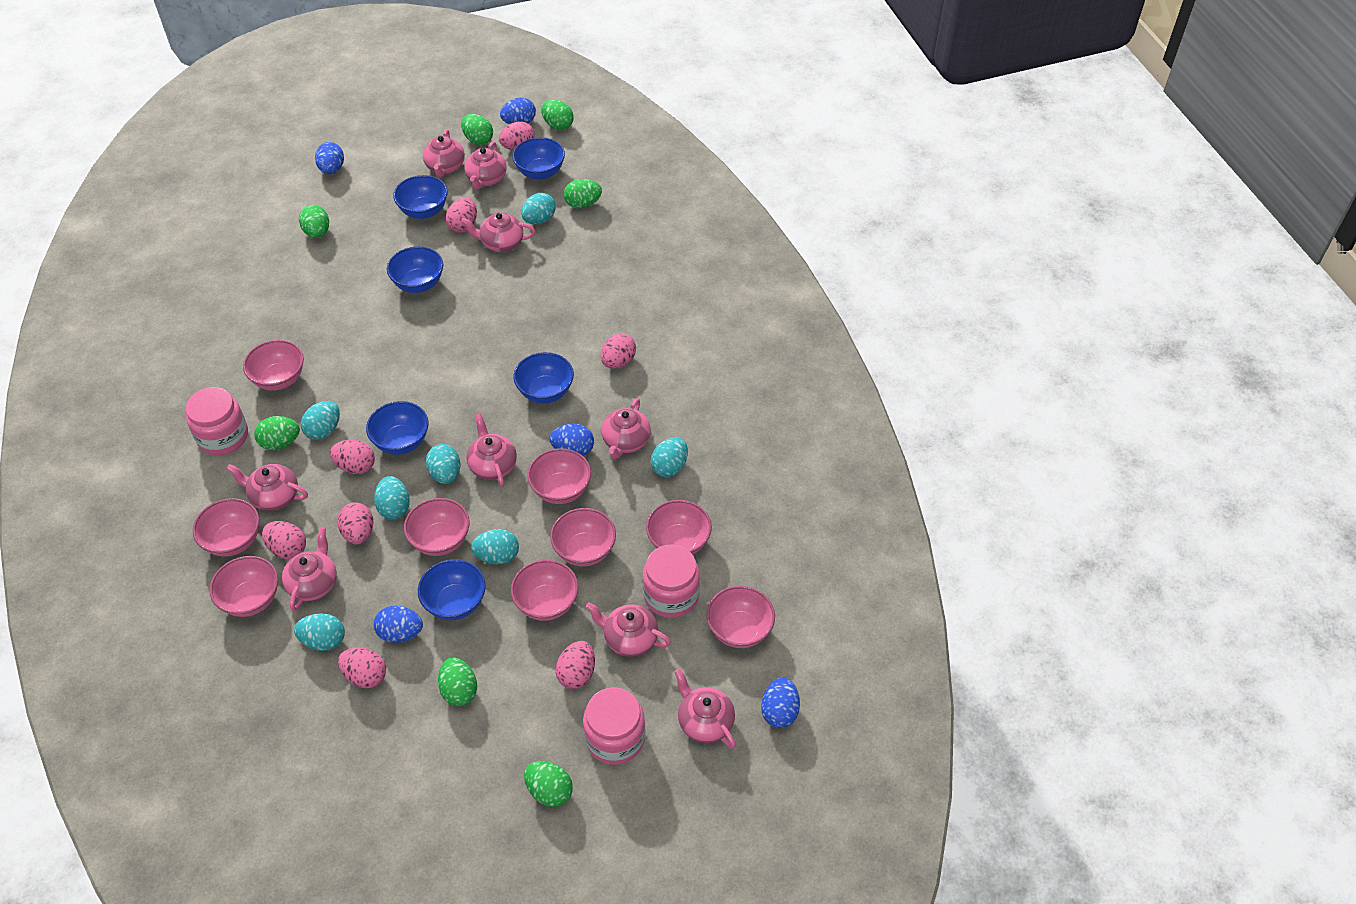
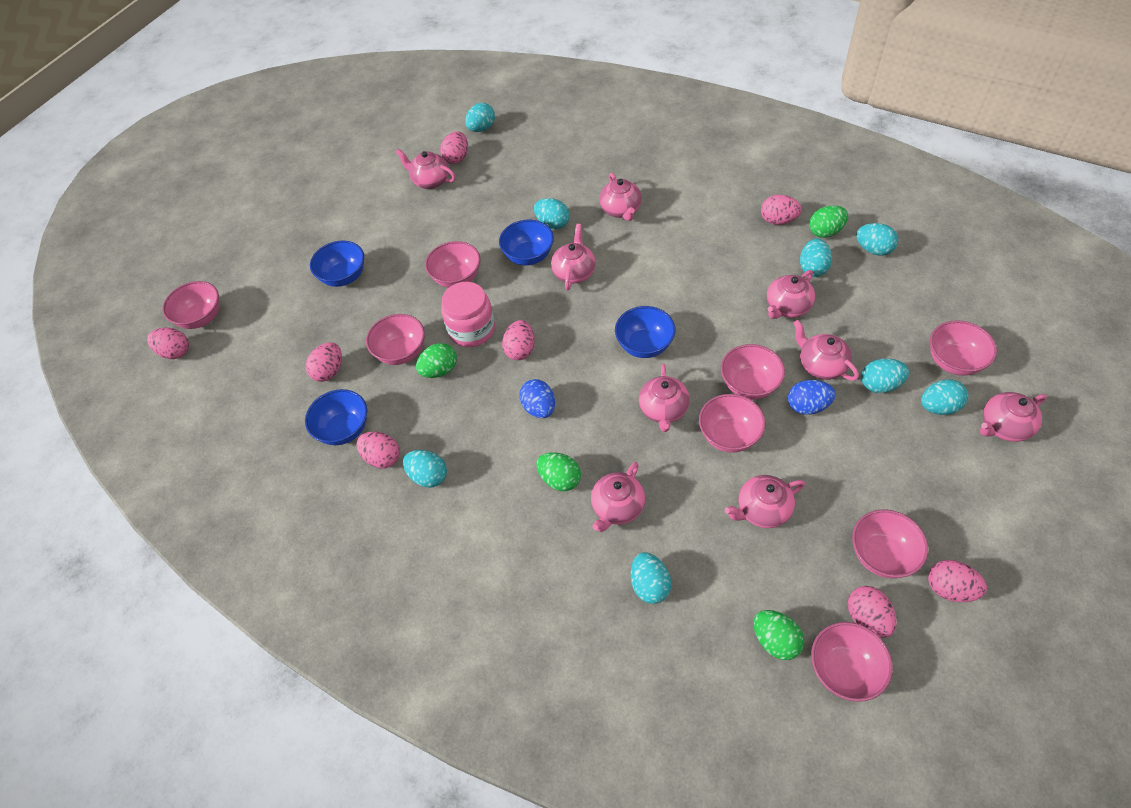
blue bowl: [366,401,429,455] [387,246,443,293] [393,175,448,219] [418,559,486,620] [512,137,565,180] [513,352,574,404] = 6 -> [305,389,367,445] [310,241,364,287] [499,220,554,265] [615,306,676,358] = 4
blue egg: [315,142,344,174] [373,606,423,643] [500,97,536,124] [549,424,594,456] [761,677,800,728] = 5 -> [519,379,555,418] [788,380,836,415] = 2
green egg: [254,416,300,450] [299,205,329,238] [438,658,477,706] [461,114,493,145] [524,761,573,807] [541,100,573,130] [564,179,602,208] = 7 -> [416,343,457,378] [537,452,581,491] [754,610,804,660] [809,206,848,238] = 4
pink bowl: [193,498,259,557] [209,556,278,617] [243,340,304,391] [404,498,470,556] [511,560,578,621] [527,448,591,504] [550,508,616,567] [646,500,712,555] [707,586,775,648] = 9 -> [162,281,220,329] [366,314,425,365] [425,241,480,288] [699,394,766,453] [721,344,785,400] [811,622,893,702] [852,510,928,578] [930,320,997,376] = 8
pink jar: [186,387,248,455] [583,687,645,765] [643,544,700,618] = 3 -> [441,282,495,347] = 1
turquoise egg: [294,613,345,651] [301,401,340,440] [374,476,410,519] [426,444,460,484] [471,529,519,564] [522,193,556,224] [651,437,688,477] = 7 -> [403,450,447,488] [465,103,495,132] [534,198,570,229] [631,552,671,604] [800,239,832,277] [856,223,898,256] [861,358,909,393] [921,379,968,415] = 8

